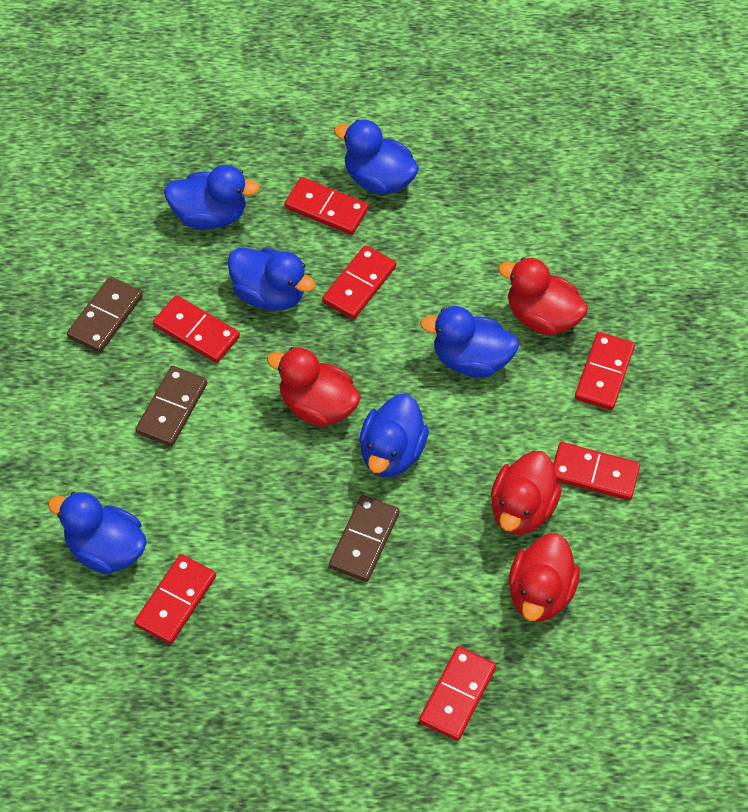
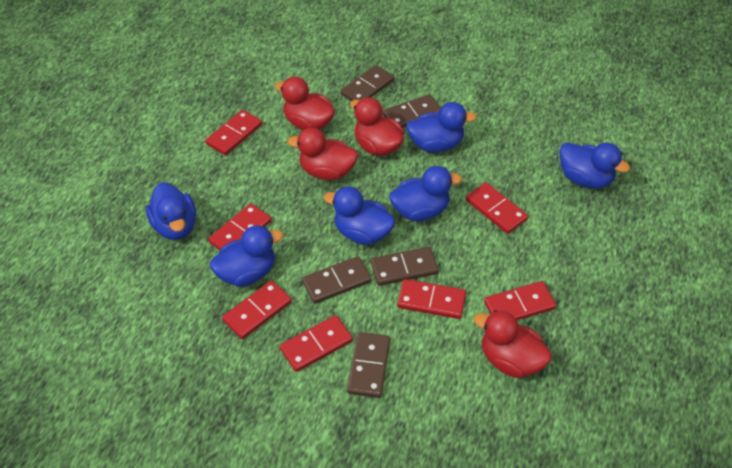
brown domino: [67,276,143,353] [136,366,207,447] [329,495,400,582] = 3 -> [302,256,372,304] [340,65,394,102] [347,332,390,398] [371,247,439,286] [383,94,441,128] = 5

